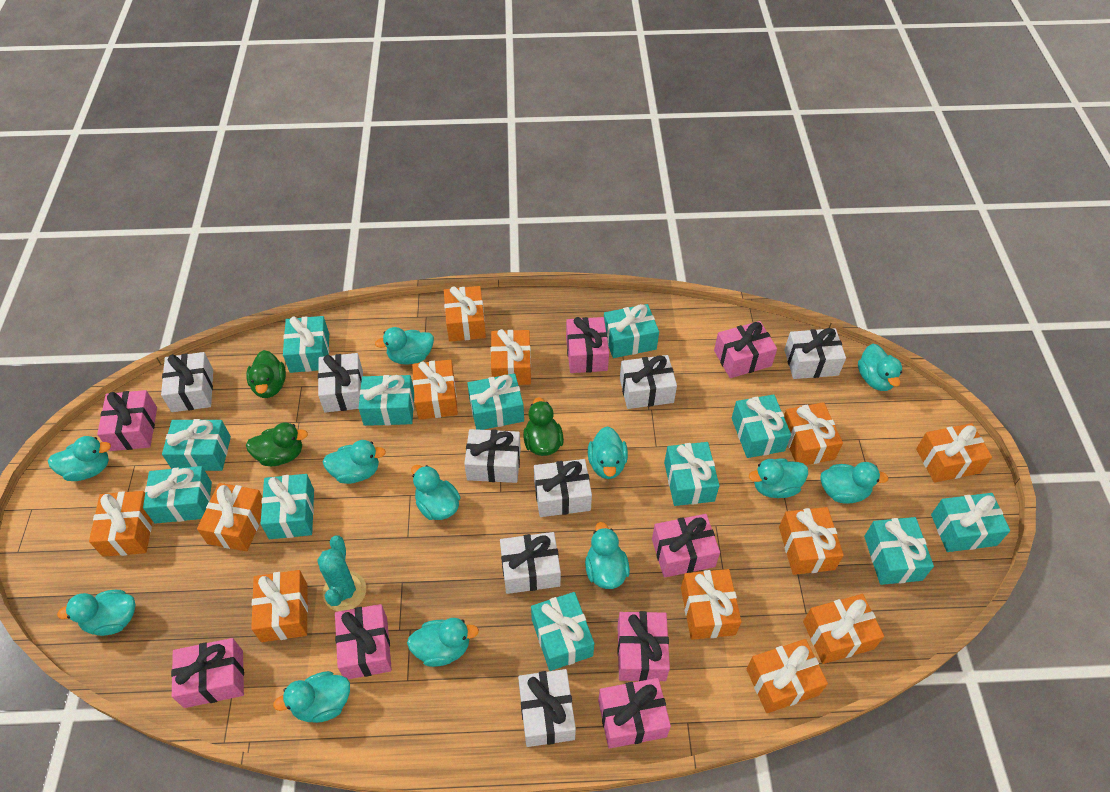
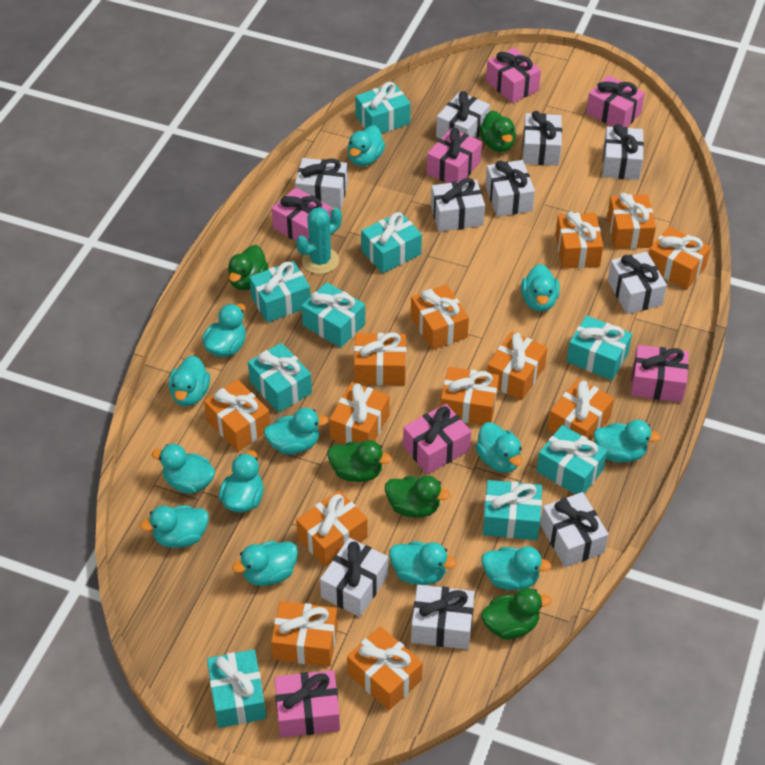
green duck: [246,350,286,398] [246,423,308,466] [523,397,564,456] = 3 -> [228,245,269,290] [328,440,392,482] [385,475,450,518] [479,111,516,152] [481,588,551,640] = 5
orange gift: [89,491,152,557] [197,483,263,551] [251,570,308,642] [412,359,458,420] [444,286,486,342] [491,329,531,385] [681,569,742,640] [746,639,828,713] [779,507,844,575] [784,402,843,465] [803,594,884,664] [916,423,992,483] = 12 -> [204,380,270,451] [271,601,338,667] [296,490,368,567] [329,382,390,444] [347,626,423,710] [354,332,406,385] [411,284,469,350] [441,367,499,425] [487,331,548,400] [548,378,614,441] [555,211,603,269] [607,193,656,249] [649,226,711,289] = 13
pink gift: [97,390,157,451] [171,638,244,708] [335,604,392,679] [566,317,609,373] [598,678,671,749] [617,611,670,681] [652,514,720,578] [714,321,777,378] = 8 -> [271,187,332,242] [274,670,340,738] [403,404,471,474] [427,128,482,183] [486,48,541,103] [586,75,645,127] [631,345,689,402] = 7
turquoise duck: [48,436,111,481] [57,590,136,636] [273,671,350,723] [323,440,386,484] [375,327,434,365] [407,618,479,667] [411,465,461,520] [585,522,630,589] [588,426,628,479] [749,458,808,498] [820,462,888,504] [858,344,902,391] = 12 -> [140,505,209,548] [152,444,215,494] [169,355,210,406] [202,304,246,357] [218,450,264,513] [232,541,298,586] [264,408,329,455] [347,125,385,166] [389,541,457,585] [475,422,523,473] [482,546,552,590] [521,264,560,312] [593,420,661,463] = 13
turquoise gift: [143,466,212,524] [162,419,231,471] [261,474,314,539] [283,316,329,373] [358,375,414,426] [467,373,524,430] [531,592,594,671] [604,304,659,358] [664,442,720,506] [732,394,791,458] [864,517,934,585] [931,493,1010,552] = 12 -> [207,649,266,728] [248,343,312,413] [249,261,311,323] [302,282,365,348] [355,82,411,134] [361,212,422,273] [483,480,542,540] [536,425,607,494] [567,315,632,380] = 9
white gift: [161,352,213,412] [318,353,363,413] [464,429,521,483] [500,532,561,594] [518,669,576,747] [534,459,592,517] [620,355,677,409] [784,328,846,379] = 8 -> [295,158,348,209] [320,538,388,617] [411,585,475,649] [431,178,485,232] [436,91,490,139] [485,160,535,217] [522,111,562,166] [540,492,609,567] [603,124,644,180] [608,252,667,314] = 10

